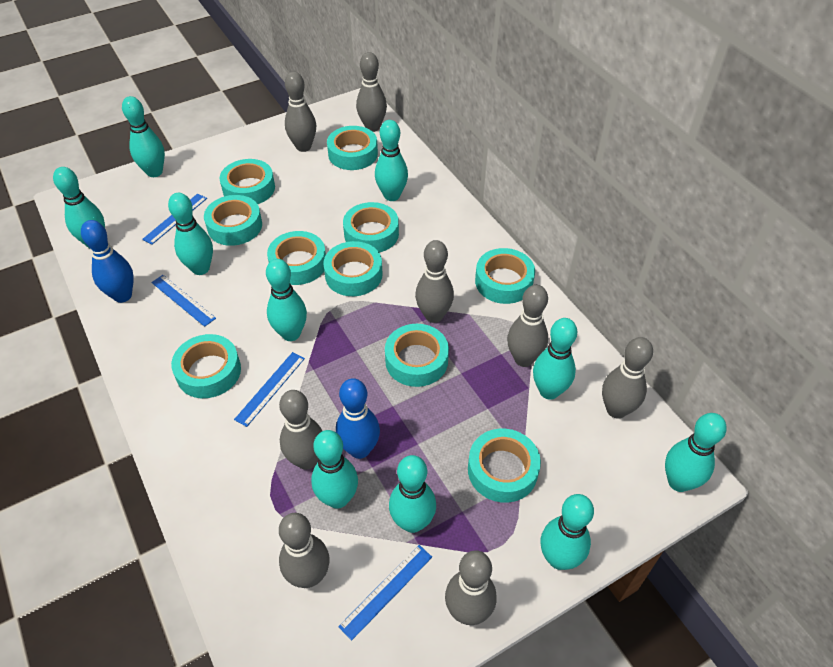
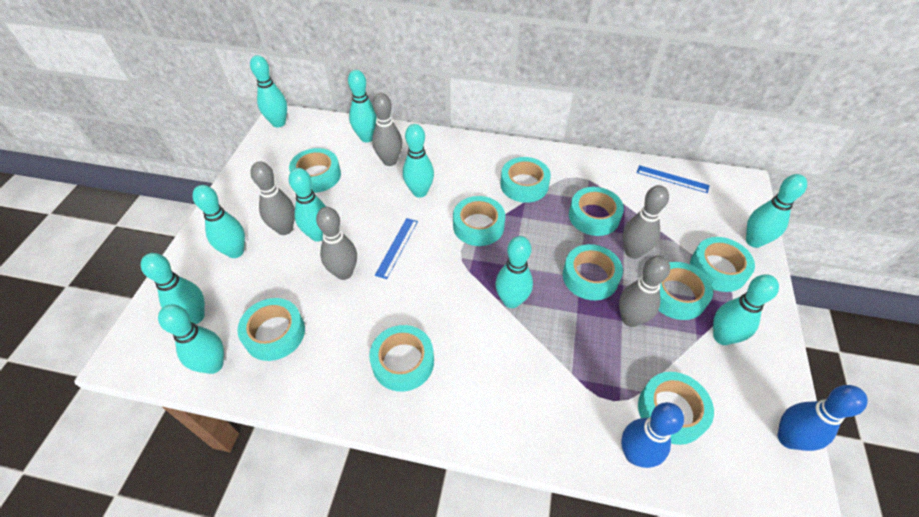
blue ruler: [142,194,207,244] [151,275,216,327] [234,352,305,427] [338,545,432,641] = 4 -> [375,218,418,279] [637,165,710,193] = 2
grey bowling pin: [279,390,322,470] [279,513,330,588] [285,72,316,152] [356,52,387,132] [415,240,454,323] [445,550,496,625] [507,285,548,367] [602,337,653,419] = 8 -> [251,162,295,235] [316,207,357,280] [372,93,402,166] [619,256,670,327] [623,185,669,259] = 5

